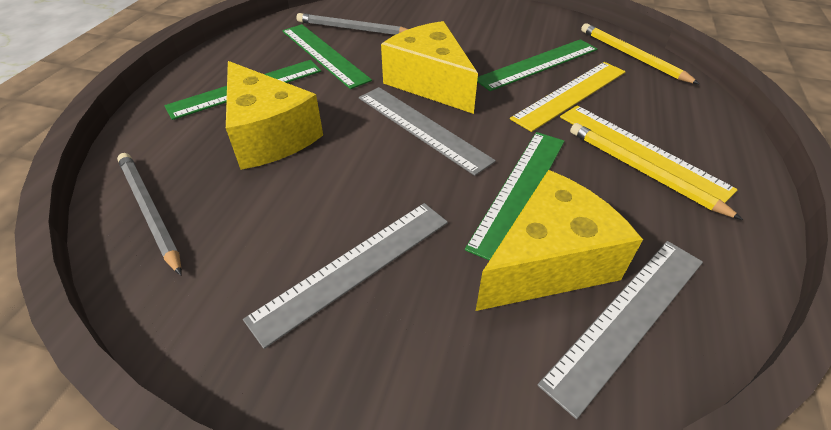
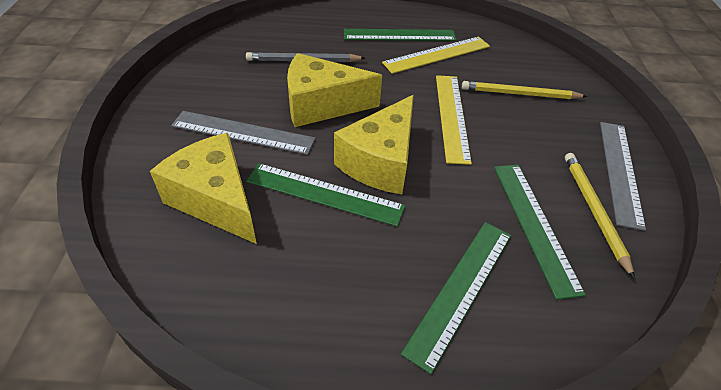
grey pencil: [117,153,182,276] [297,13,408,35] = 2 -> [246,52,365,62] = 1
grey ruler: [243,203,448,349] [359,87,496,176] [538,241,703,419] = 3 -> [171,111,315,155] [600,122,646,231] = 2

